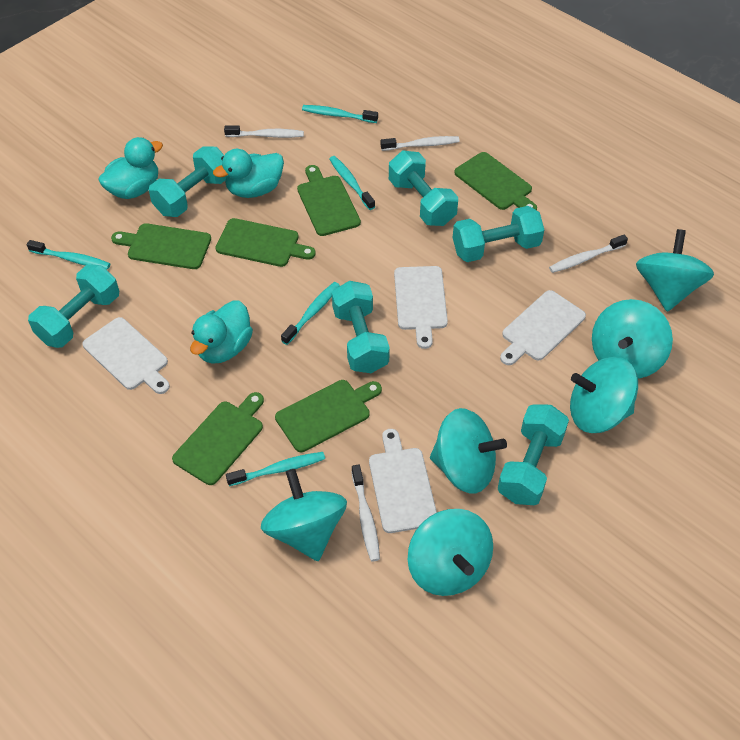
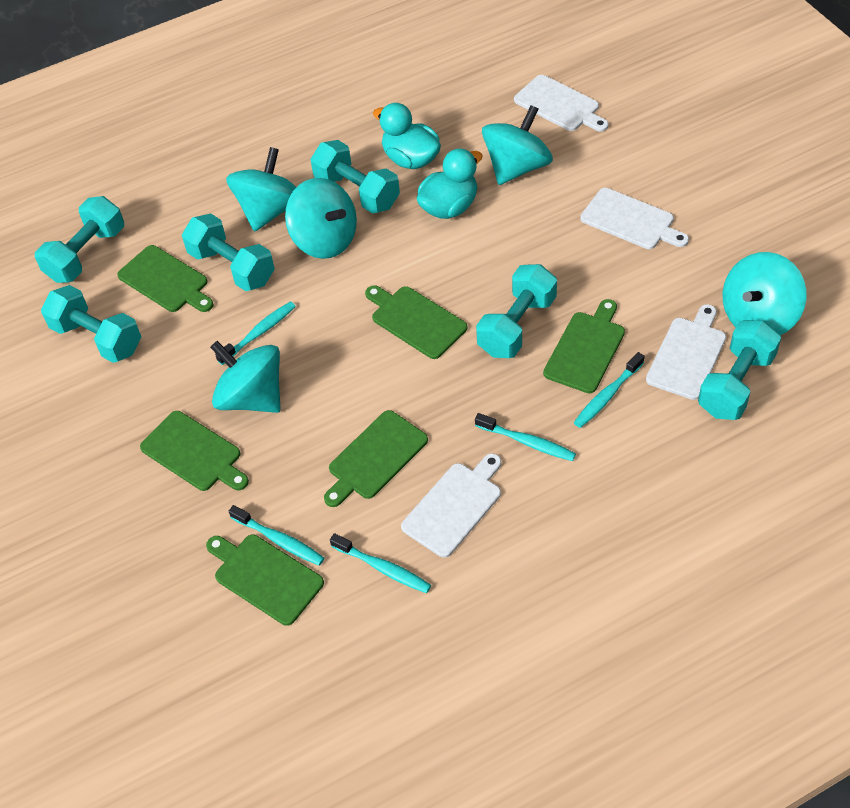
turquoise duck: [98,137,163,199] [190,301,253,364] [213,149,284,198] = 3 -> [373,103,441,169] [417,148,483,219] = 2
turquoise spinning top: [261,469,347,561] [408,509,493,596] [430,408,507,494] [570,357,638,433] [592,299,673,379] [636,229,714,312] = 6 -> [210,341,281,413] [226,147,296,232] [285,178,357,259] [482,105,553,185] [723,252,806,335] = 5
white toothbrush: [224,125,304,138] [351,465,380,561] [380,136,460,151] [549,235,628,273] = 4 -> none = 0

